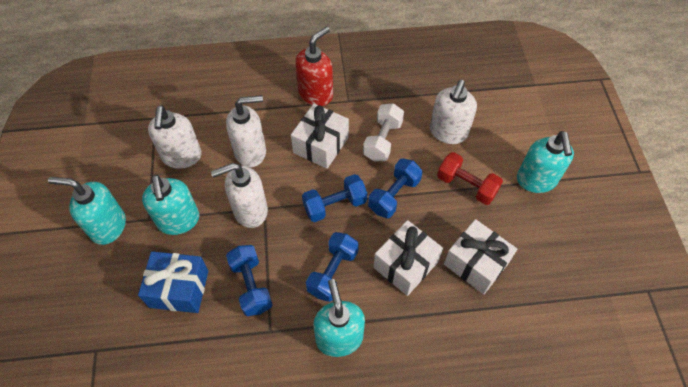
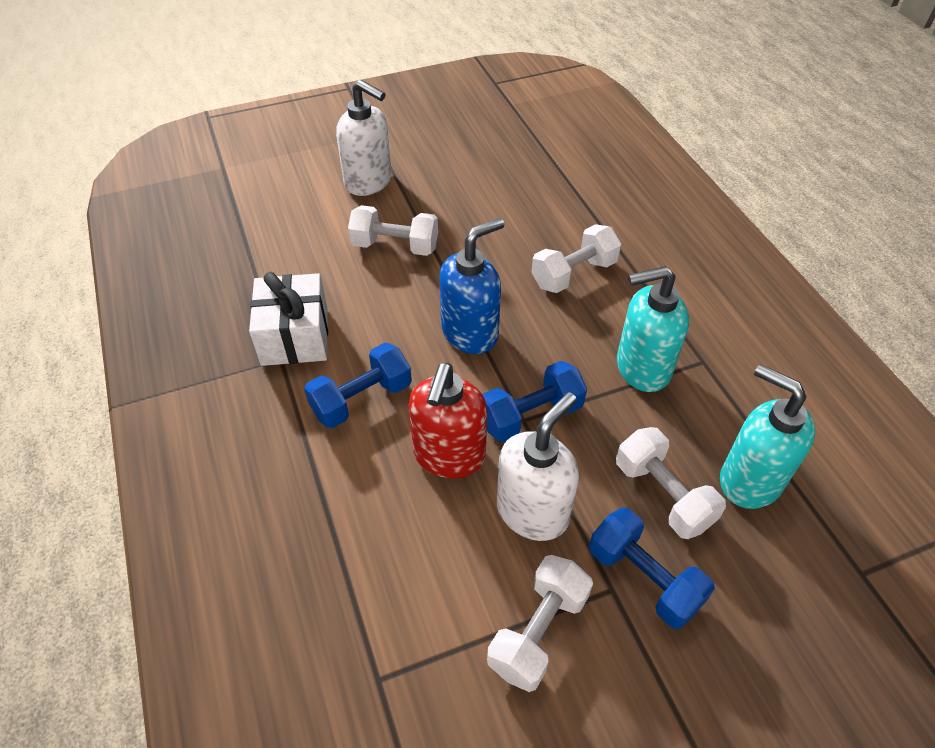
blue dumbbell: [226,245,273,316] [302,174,367,222] [306,232,359,302] [368,158,423,218] = 4 -> [304,342,412,428] [482,361,587,442] [589,508,715,629] = 3
blue gift: [138,251,208,313] = 1 -> none = 0
blue soap dispenser: none = 0 -> [439,218,504,354] = 1
red dumbbell: [437,152,503,205] = 1 -> none = 0
turquoise soap dispenser: [48,177,126,245] [142,175,199,235] [313,279,365,357] [517,131,574,193] = 4 -> [617,266,689,392] [720,364,815,509] = 2
white dumbbell: [363,103,404,161] = 1 -> [348,205,438,256] [487,555,593,692] [531,224,621,293] [616,427,726,539] = 4
white gift: [291,103,349,169] [373,220,443,296] [444,219,517,294] = 3 -> [249,272,328,366] = 1
white soap dispenser: [148,105,202,169] [211,163,268,228] [226,95,266,167] [430,80,477,144] = 4 -> [336,80,392,196] [497,392,579,541] = 2

